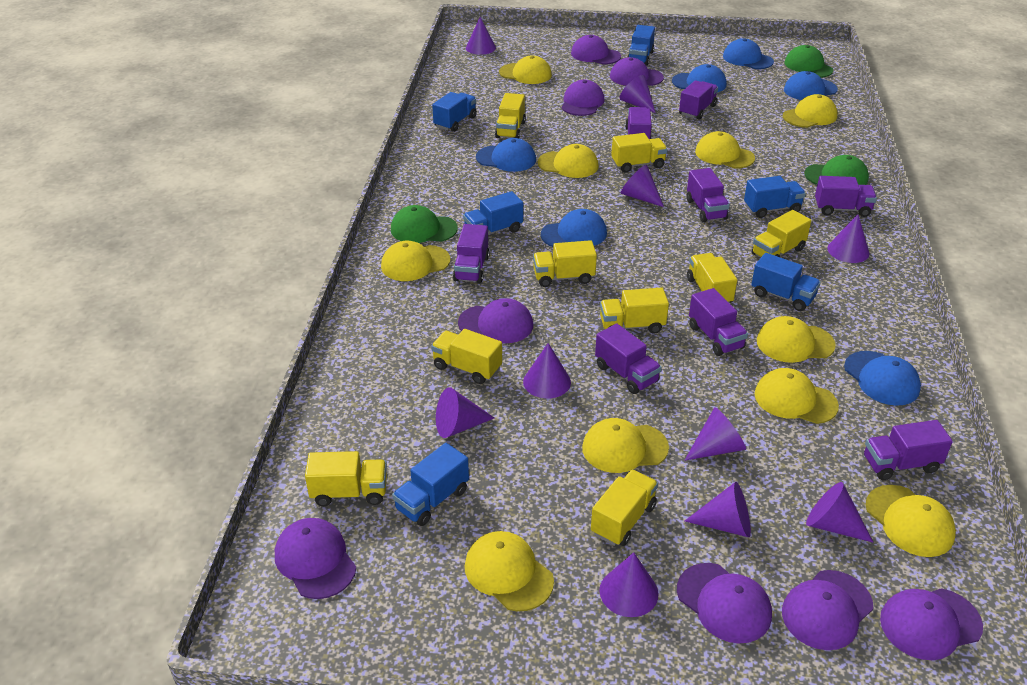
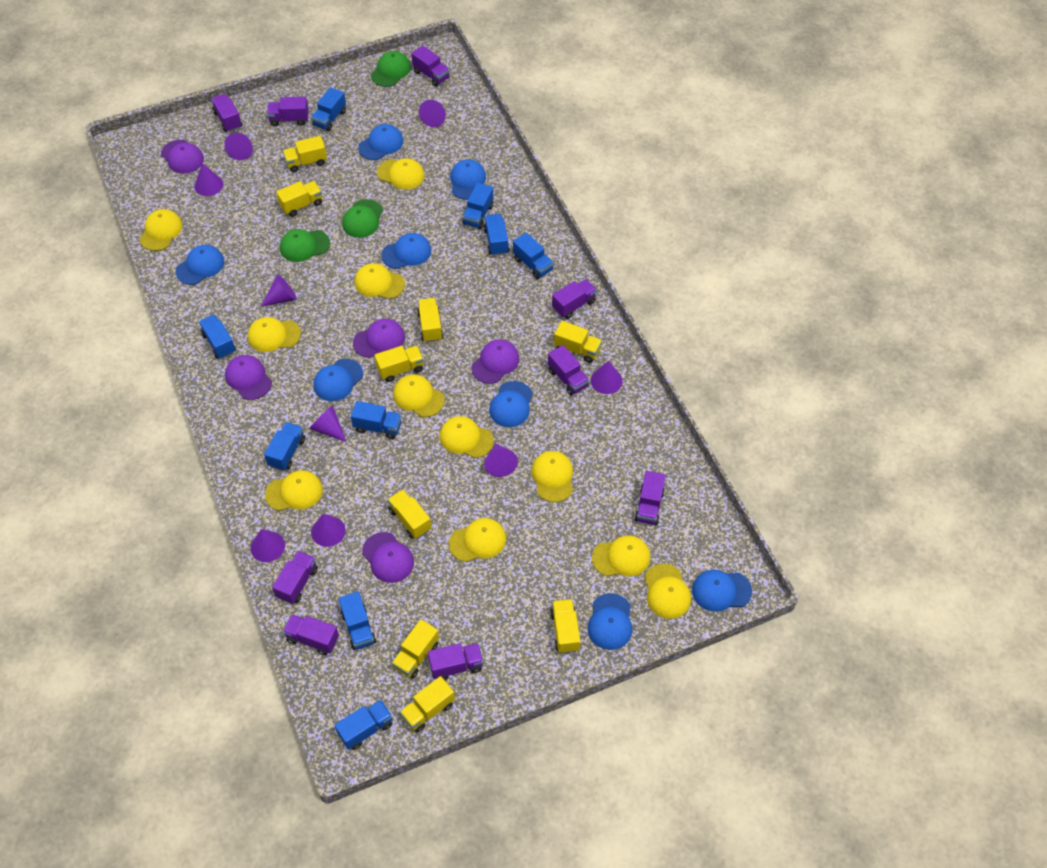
blue cap: [476,138,536,172] [541,209,607,247] [672,64,726,92] [723,38,774,69] [784,71,838,100] [844,351,921,406] = 6 -> [176,245,224,285] [313,359,363,401] [358,124,403,160] [381,233,431,269] [450,159,486,200] [489,381,533,427] [588,593,632,650] [692,570,752,612] = 8
blue truck: [392,443,469,526] [432,92,477,132] [463,191,523,235] [627,25,655,66] [744,176,806,218] [751,253,821,311] = 6 -> [199,314,236,359] [264,422,305,471] [311,87,346,131] [335,700,393,750] [339,591,376,650] [351,401,402,439] [462,183,494,229] [484,214,509,256] [513,233,554,280] = 9
purple cap: [275,518,356,599] [458,298,533,343] [561,80,604,116] [571,35,621,64] [610,57,664,86] [677,563,772,644] [782,570,873,650] [880,588,983,660] = 8 -> [161,140,204,174] [225,355,272,400] [353,319,405,358] [362,532,414,583] [471,340,519,384] = 5
purple cone: [436,387,494,438] [466,17,496,55] [523,343,571,399] [599,552,658,617] [620,75,656,113] [621,165,664,207] [684,407,746,461] [685,482,751,537] [806,482,873,542] [827,214,870,263] = 10 -> [194,163,223,196] [224,133,253,160] [250,529,285,562] [261,275,297,307] [309,405,346,442] [311,514,346,547] [419,100,446,127] [485,443,518,477] [591,361,623,394] = 9
purple truck: [453,224,490,283] [595,323,662,394] [625,107,652,139] [679,80,718,120] [687,168,730,223] [689,288,748,356] [815,176,877,217] [864,420,953,480] = 8 -> [211,94,242,132] [267,97,309,126] [272,551,318,604] [283,614,339,655] [411,45,450,86] [428,643,484,680] [548,345,589,396] [552,279,597,319] [635,471,666,525] = 9
yellow cap: [381,241,450,281] [465,531,554,612] [499,55,552,84] [537,144,598,178] [582,418,669,473] [695,131,755,168] [755,368,839,424] [757,316,836,363] [783,94,838,128] [865,485,956,557] = 10 -> [140,209,182,251] [248,317,301,352] [265,470,323,511] [355,263,405,299] [377,158,425,190] [393,374,444,417] [440,416,494,458] [449,518,506,562] [531,451,573,502] [592,535,650,576] [644,564,691,619] = 11

